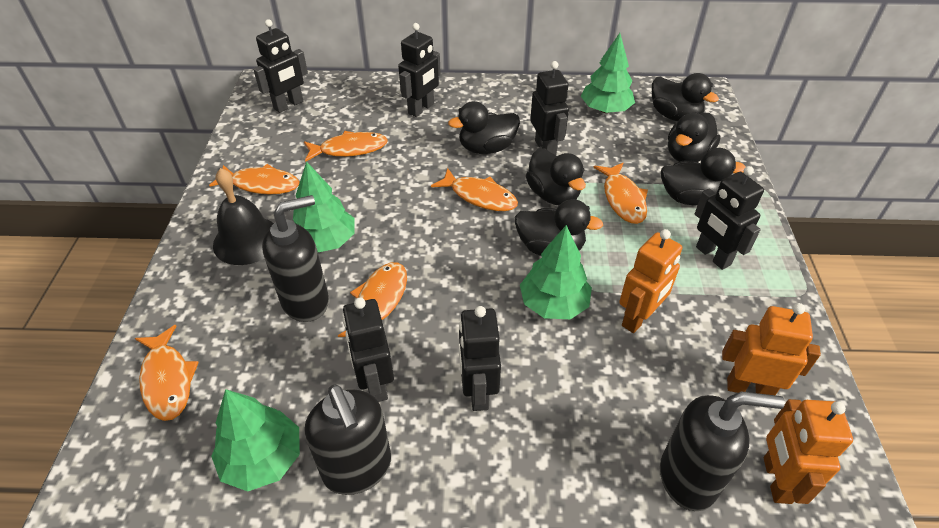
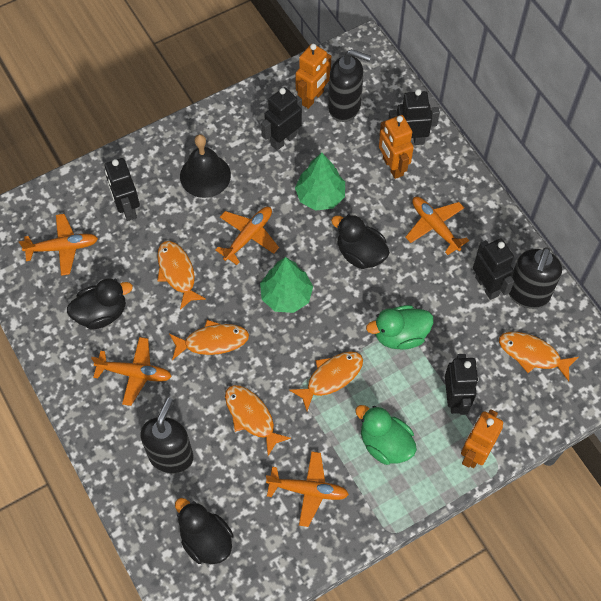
black duck: [448,101,520,154] [515,199,603,256] [526,148,586,205] [652,73,719,121] [661,148,746,205] [668,113,721,162] = 6 -> [67,278,133,330] [175,498,233,564] [331,214,390,269] = 3
black robot: [253,19,308,113] [343,298,394,402] [398,23,441,117] [459,306,501,411] [530,61,569,155] [695,166,764,270] = 6 -> [105,158,140,221] [261,87,302,151] [388,89,440,145] [445,354,478,415] [473,238,514,300] = 5
green duck: none = 0 -> [355,405,417,465] [366,305,433,350] = 2
green tree: [211,389,300,492] [293,161,354,252] [520,225,592,319] [581,33,635,113] = 4 -> [260,257,313,313] [295,153,345,211] = 2
orange fish: [135,325,199,421] [209,164,299,194] [304,131,388,162] [338,262,407,337] [431,168,518,211] [593,163,648,224] = 6 -> [157,241,206,310] [169,320,249,360] [225,385,291,456] [289,351,363,411] [499,332,578,381] = 5
orange plane: none = 0 -> [19,214,98,276] [91,337,172,406] [215,207,279,265] [266,451,349,527] [406,197,469,255] = 5

